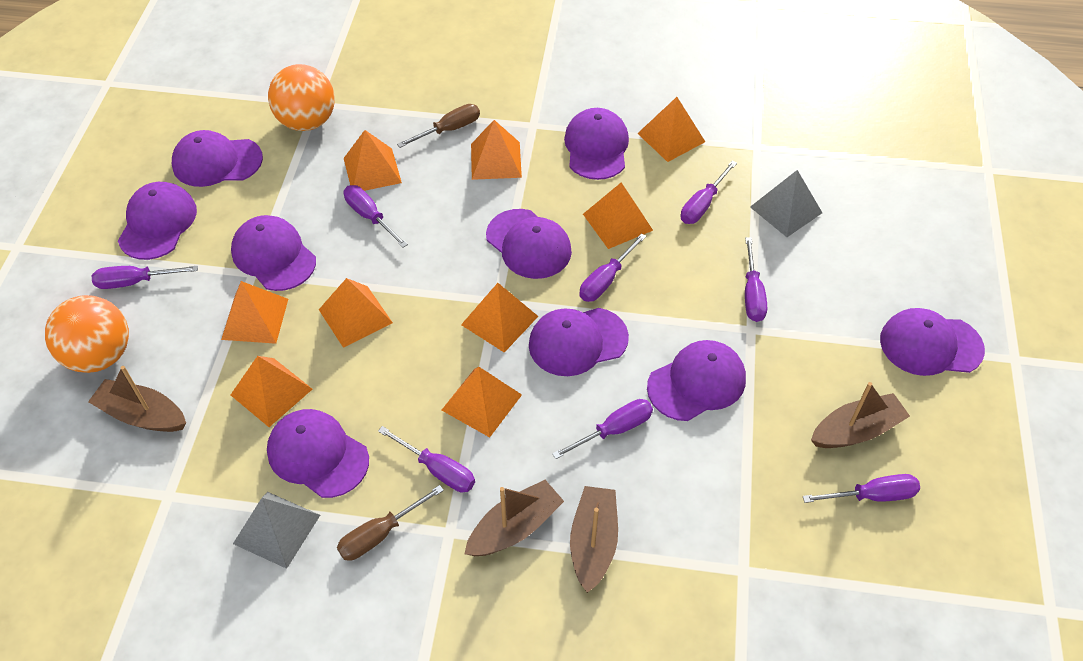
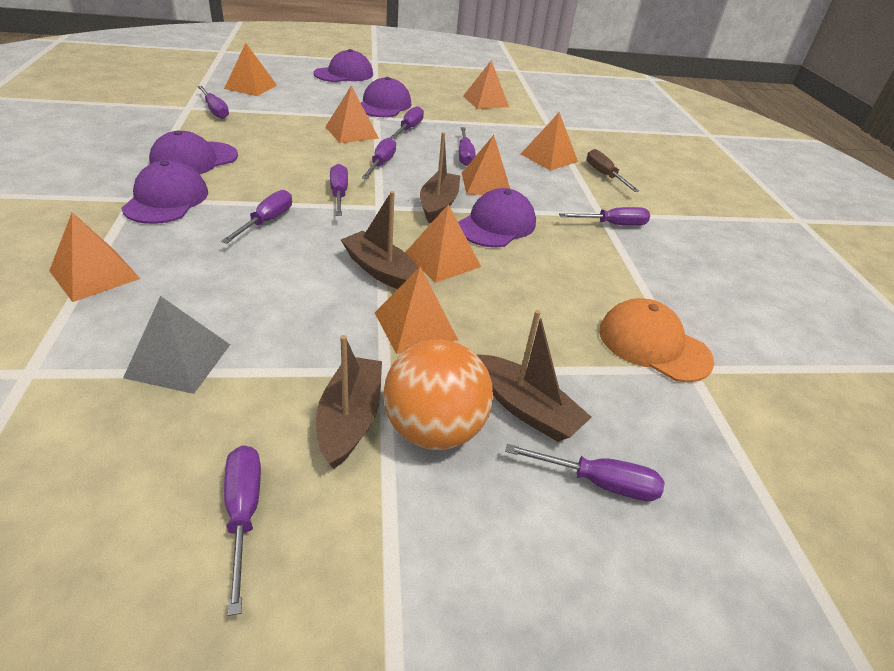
brown screwdriver: [337,485,444,561] [397,104,480,148] = 2 -> [587,149,639,192] = 1
grey pyramid: [233,492,320,569] [750,170,822,237] = 2 -> [123,296,230,394] = 1
orange ball: [45,295,129,373] [268,64,335,131] = 2 -> [383,340,493,450] = 1
orange cap: none = 0 -> [599,298,714,382] = 1
orange pyramid: [221,281,288,344] [231,356,312,427] [319,278,393,348] [344,130,402,191] [442,367,522,437] [461,283,538,352] [471,120,522,180] [583,182,653,249] [637,97,705,162] = 9 -> [49,212,140,302] [224,43,277,96] [326,86,379,143] [375,267,458,354] [405,204,481,283] [462,135,510,195] [463,60,509,109] [521,112,578,171] = 8
purple cap: [118,182,197,260] [172,130,263,187] [231,215,316,291] [267,409,369,498] [486,209,572,279] [529,308,629,376] [564,108,629,180] [647,340,746,421] [880,308,985,376] = 9 -> [121,160,208,224] [149,131,238,174] [313,49,373,82] [361,77,411,117] [458,188,536,247] = 5
purple screwdriver: [92,265,198,289] [344,185,408,248] [378,426,475,492] [552,399,653,459] [579,233,646,302] [681,161,737,224] [745,237,767,322] [803,474,920,503] = 8 -> [197,86,229,119] [221,190,292,244] [224,445,261,616] [330,164,348,216] [362,137,396,179] [390,106,424,139] [459,127,476,166] [505,444,665,501] [559,207,650,226] = 9

